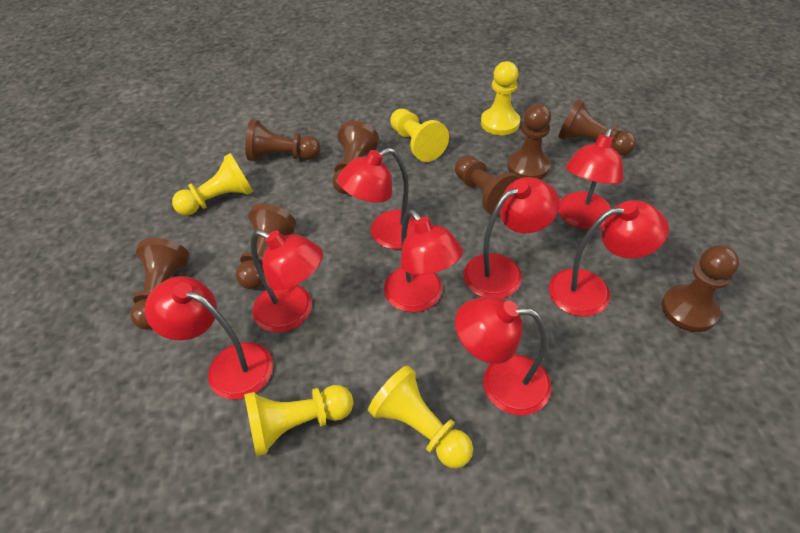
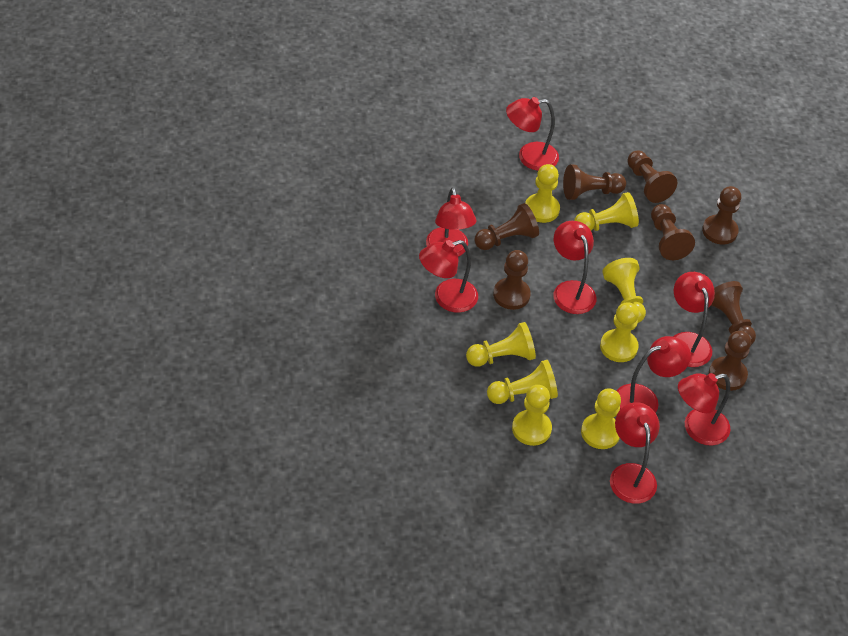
yellow pawn: [172,153,253,215] [244,385,353,457] [368,366,473,468] [390,109,449,162] [481,61,520,135] = 5 -> [466,322,536,367] [487,360,558,404] [512,385,552,446] [525,164,560,223] [574,192,639,231] [581,388,621,449] [600,302,639,362] [602,258,646,323] = 8

